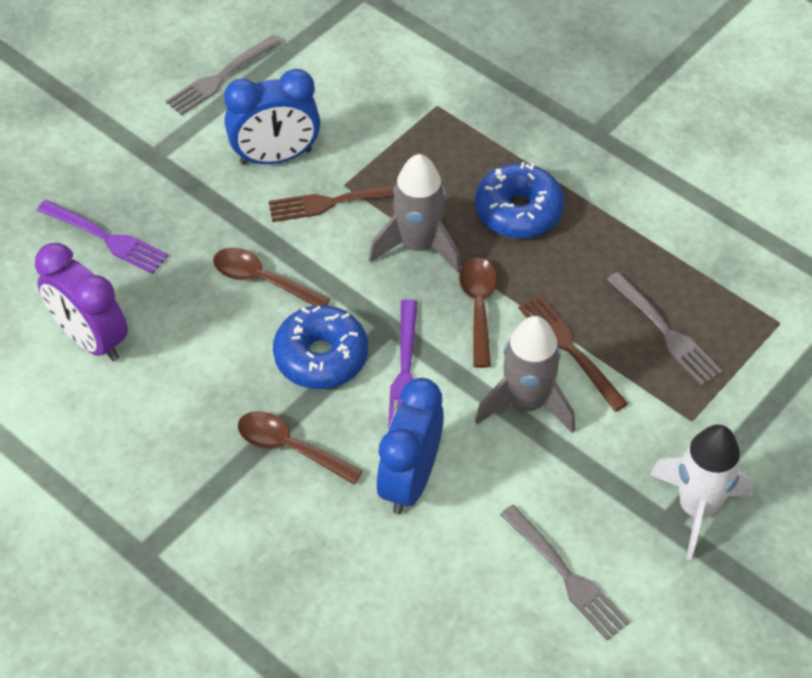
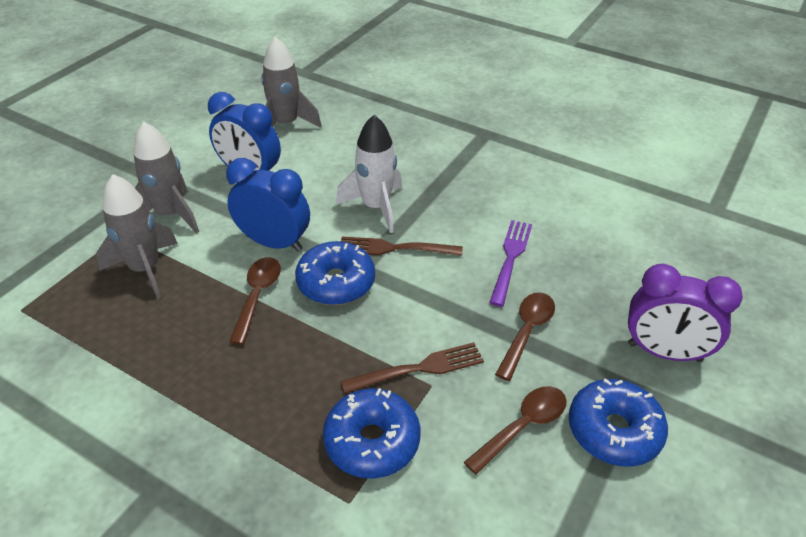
blue donut: [273,305,368,389] [475,162,565,239] = 2 -> [295,241,375,305] [323,388,420,478] [569,378,668,467] = 3
grey fork: [166,35,282,115] [500,505,630,640] [607,272,723,386] = 3 -> none = 0
grey rocket: [369,154,461,274] [475,316,575,433] = 2 -> [96,174,178,299] [133,122,199,233] [261,37,322,128] = 3
purple fork: [37,200,168,274] [388,299,418,429] = 2 -> [489,220,532,307] = 1

